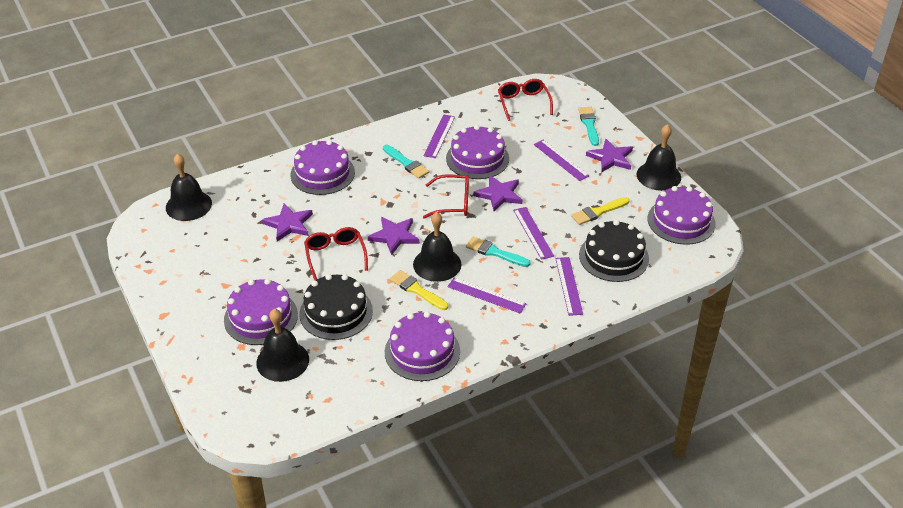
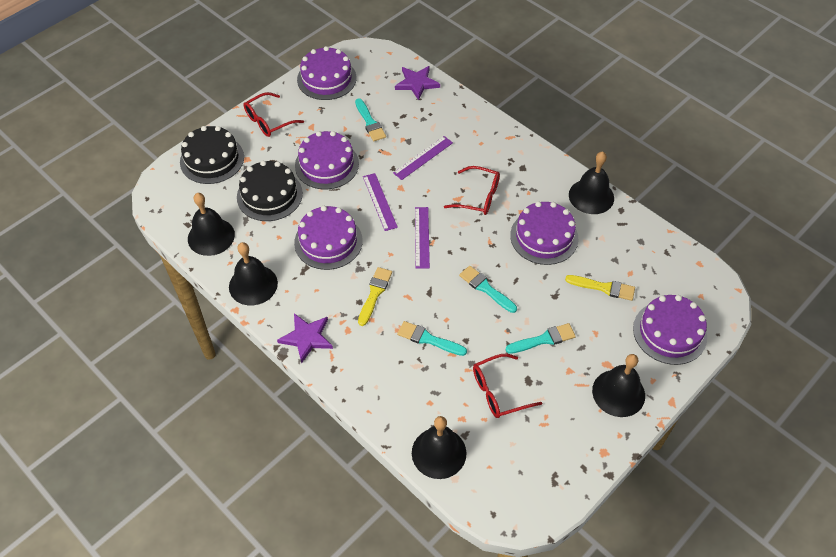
black bell: [166,153,212,221] [256,309,309,382] [413,212,462,282] [637,124,681,191] = 4 -> [188,193,235,256] [229,242,278,305] [412,416,467,479] [569,151,614,214] [592,354,645,417] = 5
purple ruler: [423,114,455,158] [447,278,526,314] [513,207,554,260] [534,140,589,181] [555,257,583,316] = 5 -> [363,173,398,231] [393,136,453,180] [415,207,430,269] = 3
purple star: [262,204,313,242] [368,217,420,255] [473,175,522,211] [586,138,633,173] = 4 -> [277,313,333,364] [395,66,440,100] = 2
turquoise brush: [383,145,429,179] [466,237,531,267] [578,107,599,146] = 3 -> [355,98,386,141] [397,321,467,356] [459,266,517,313] [506,323,576,354] = 4

